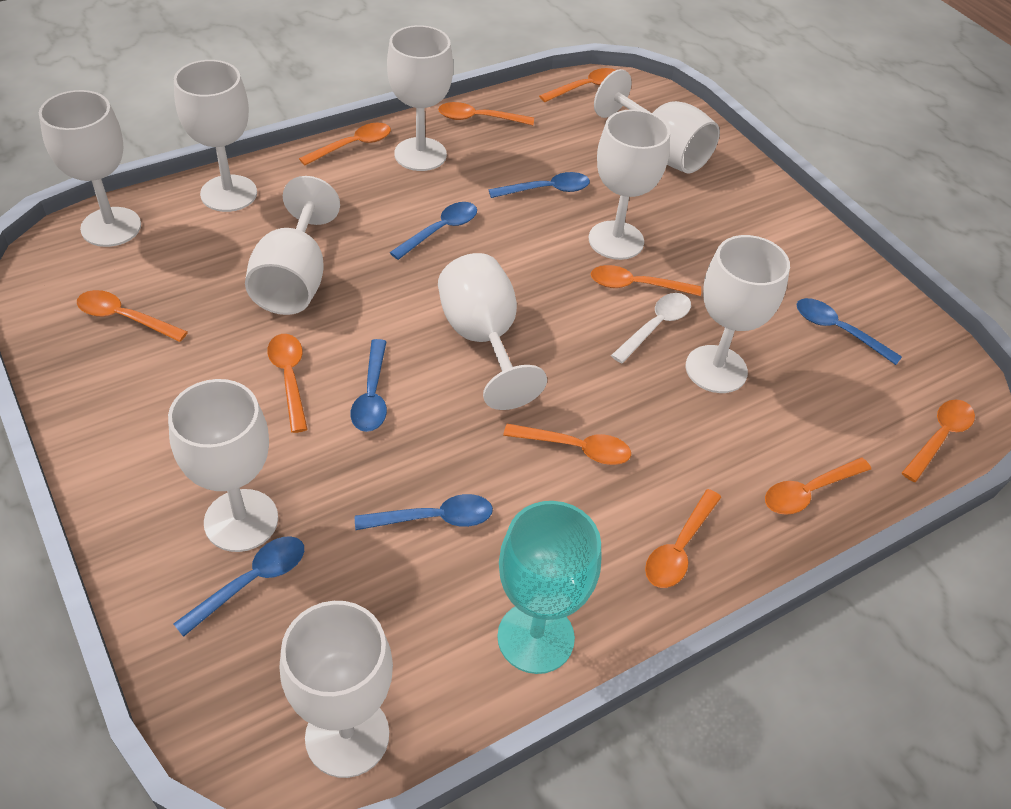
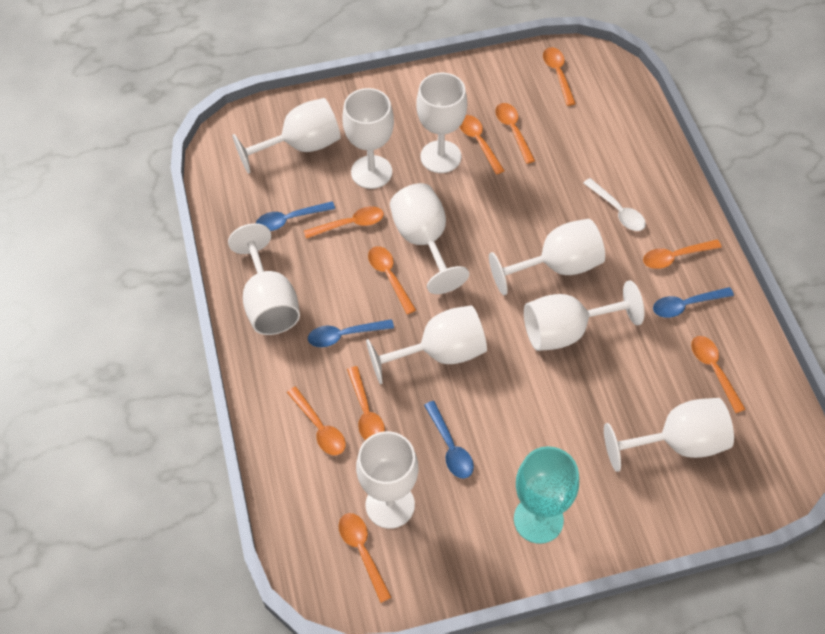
blue spoon: [173,536,304,637] [351,339,387,432] [355,494,493,530] [390,202,477,260] [489,172,590,198] [796,298,902,365] = 6 -> [256,201,335,231] [308,319,394,347] [424,401,474,479] [653,287,734,318] = 4

